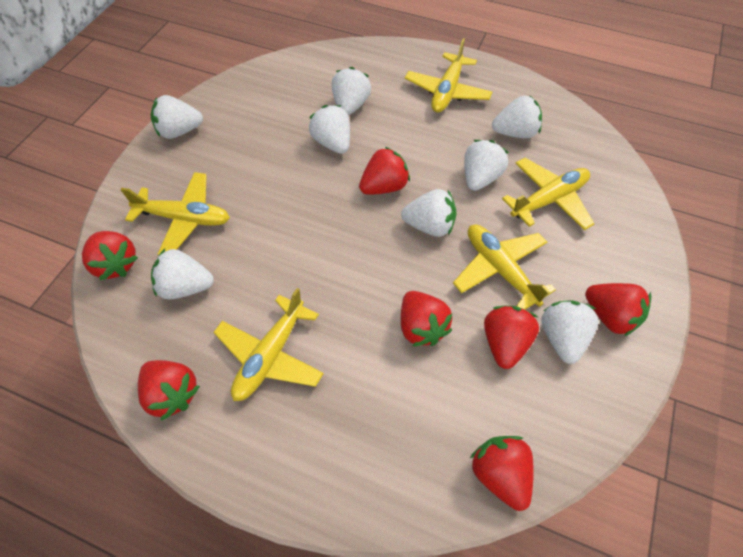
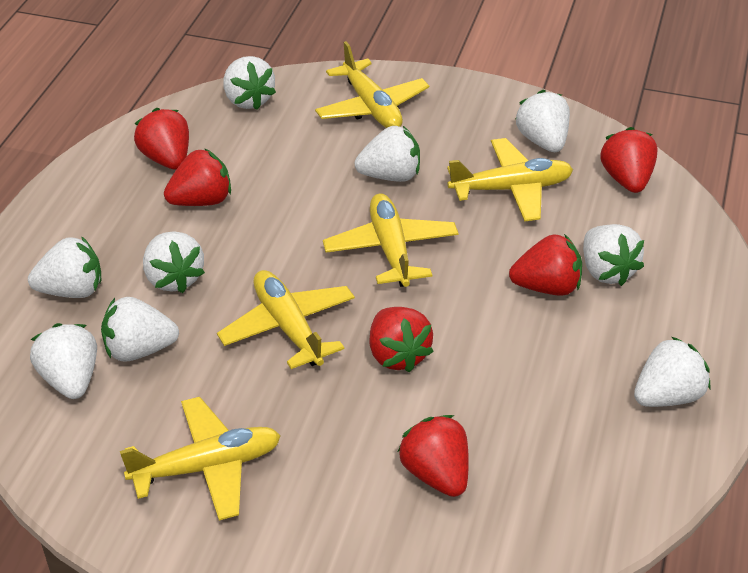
red strawberry: [82,231,138,280] [138,360,200,421] [359,146,410,195] [401,291,452,346] [470,436,534,511] [484,306,539,369] [585,283,651,336] = 7 -> [134,108,189,169] [164,148,231,206] [369,307,434,373] [398,415,469,497] [509,234,582,296] [601,127,658,193] = 6
white strawberry: [151,95,203,139] [151,249,214,299] [309,105,350,154] [332,67,371,115] [401,189,457,237] [464,140,509,191] [492,95,542,138] [541,300,598,364] = 8 -> [28,236,101,298] [30,323,97,399] [101,297,179,362] [143,231,205,293] [223,56,276,110] [355,126,420,182] [516,90,570,152] [583,224,644,286] [634,337,710,407] = 9

